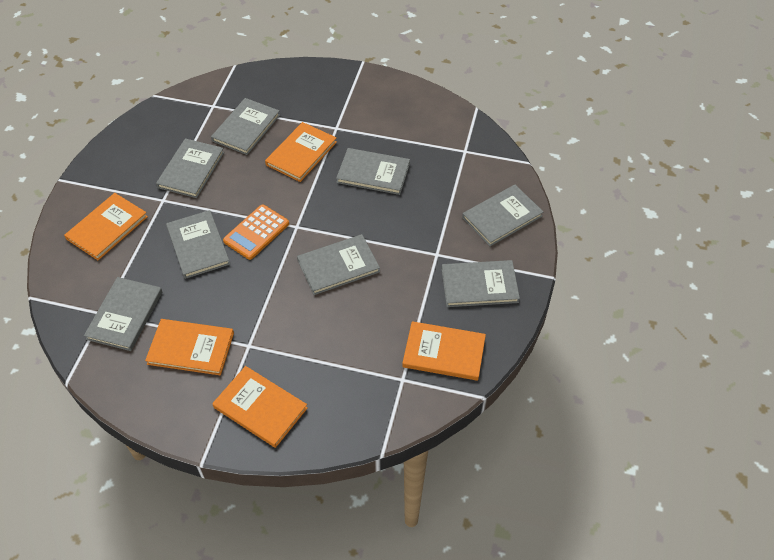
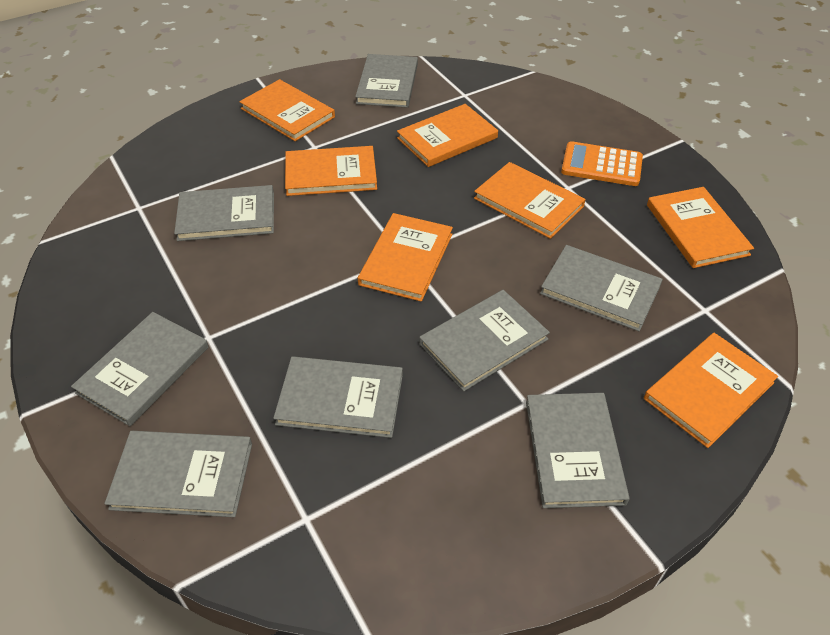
orange book: [64,193,148,260] [145,319,234,375] [212,366,308,448] [265,122,337,182] [402,321,486,381] = 5 -> [239,79,335,141] [285,146,377,196] [358,213,453,302] [397,104,498,167] [474,162,586,239] [644,333,778,448] [647,187,754,268] = 7

